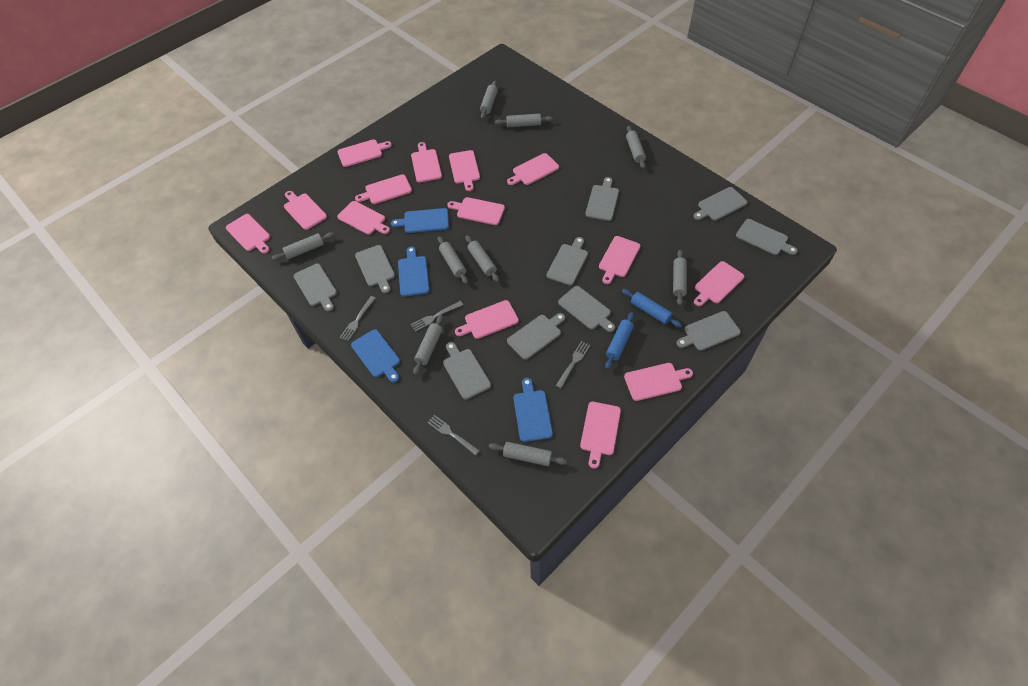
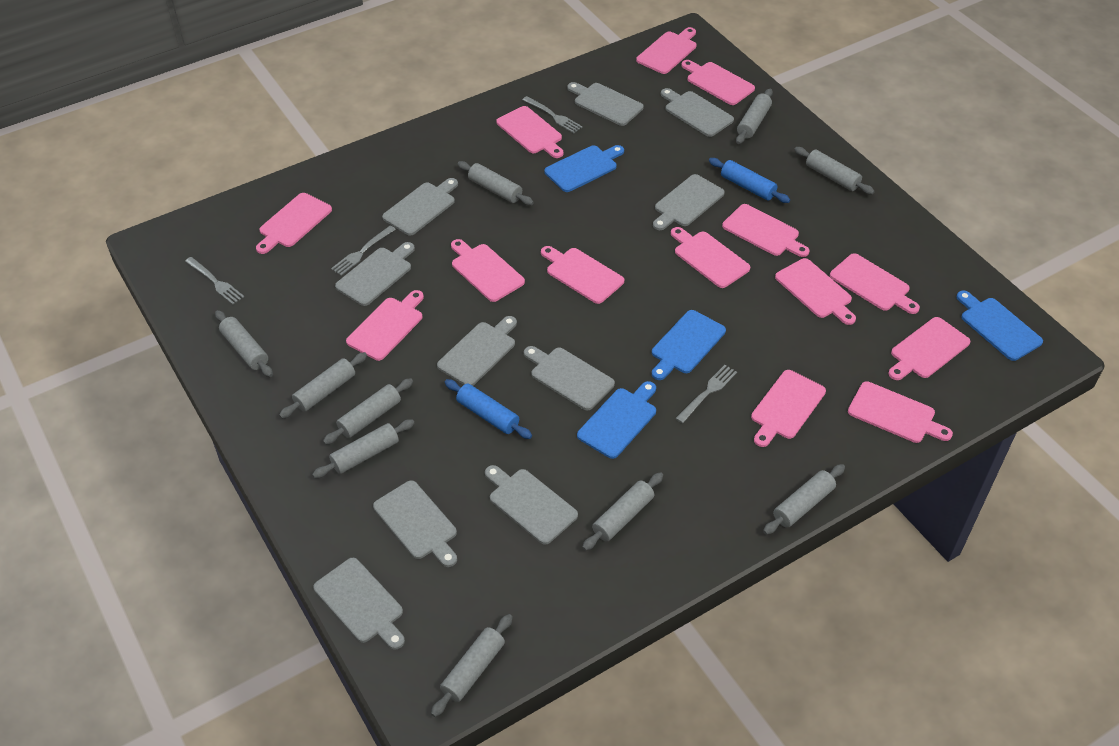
grey rolling pin: [272,232,334,261] [413,315,443,375] [438,236,468,284] [466,235,499,282] [480,81,498,119] [489,442,567,466] [495,114,553,127] [626,126,646,169] [673,250,687,306] = 9 -> [215,310,273,377] [279,352,367,419] [312,419,414,478] [323,378,413,445] [431,614,513,717] [458,161,534,205] [582,472,663,551] [736,89,773,144] [763,464,845,535] [794,147,875,195] = 10

